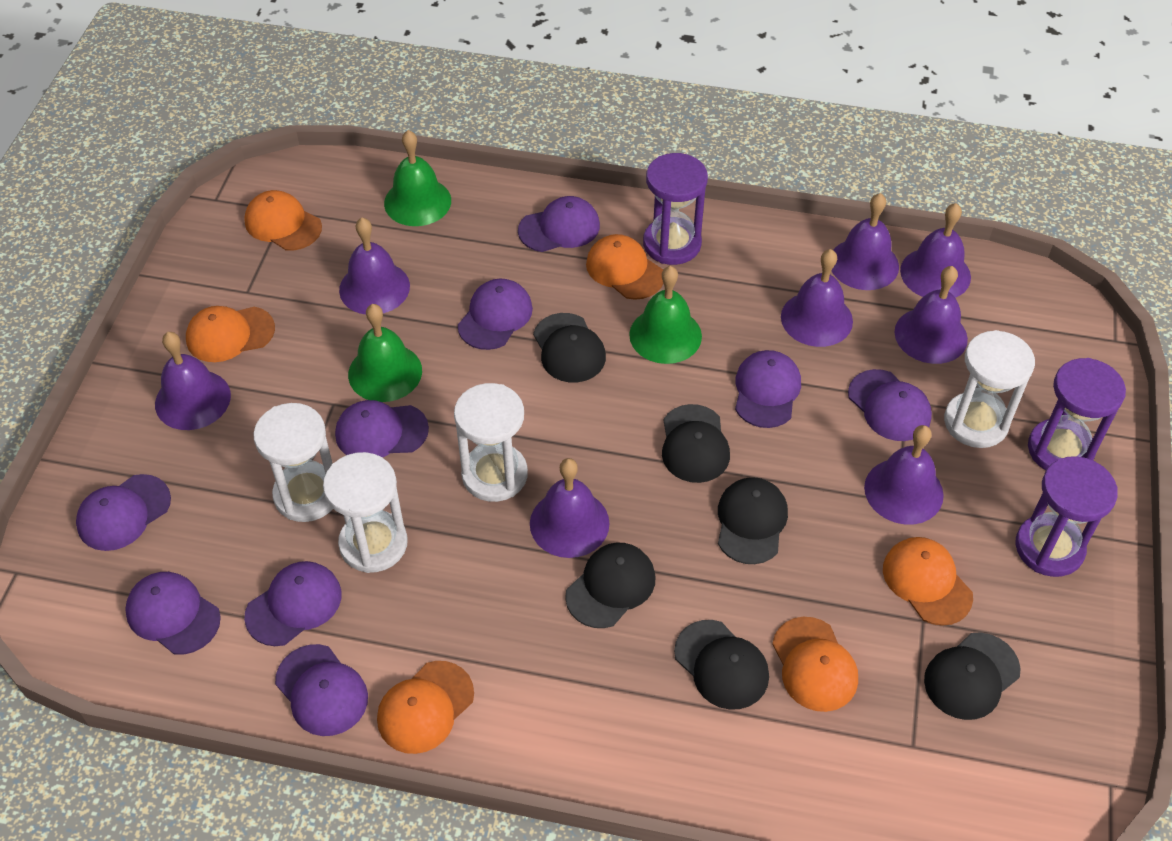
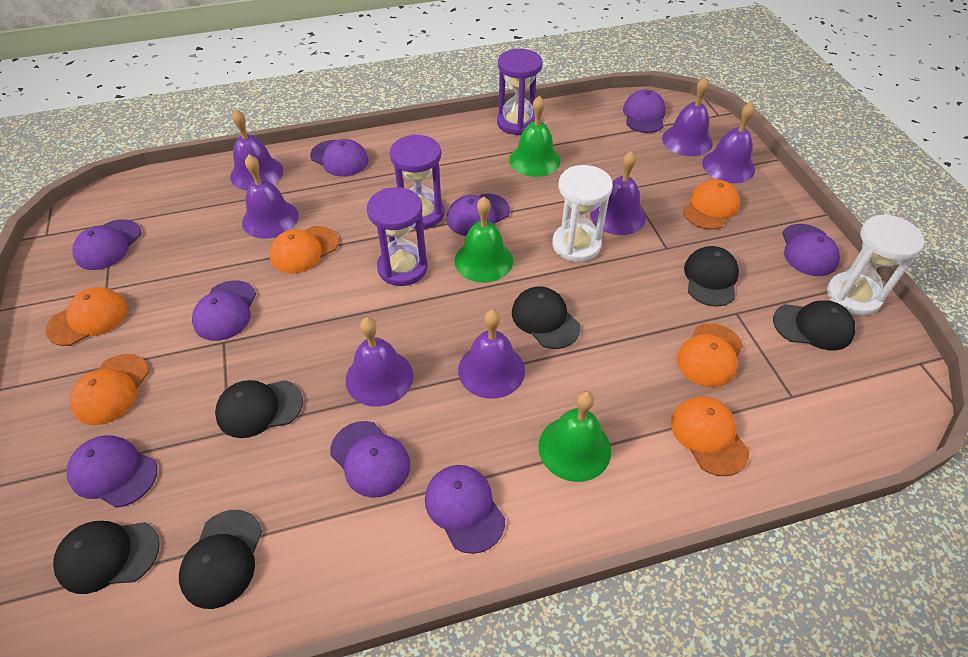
purple bell: [155,332,231,430] [339,218,410,314] [530,458,610,558] [781,249,853,347] [831,193,899,290] [864,425,944,524] [894,266,968,364] [900,203,971,298] = 8 -> [230,109,284,191] [242,155,299,239] [346,317,413,407] [458,310,525,399] [590,151,646,235] [662,76,713,156] [702,102,755,183] = 7
white hourglass: [253,403,333,522] [323,452,408,573] [454,383,528,502] [944,330,1035,448] = 4 -> [552,165,613,262] [827,214,924,316] = 2

